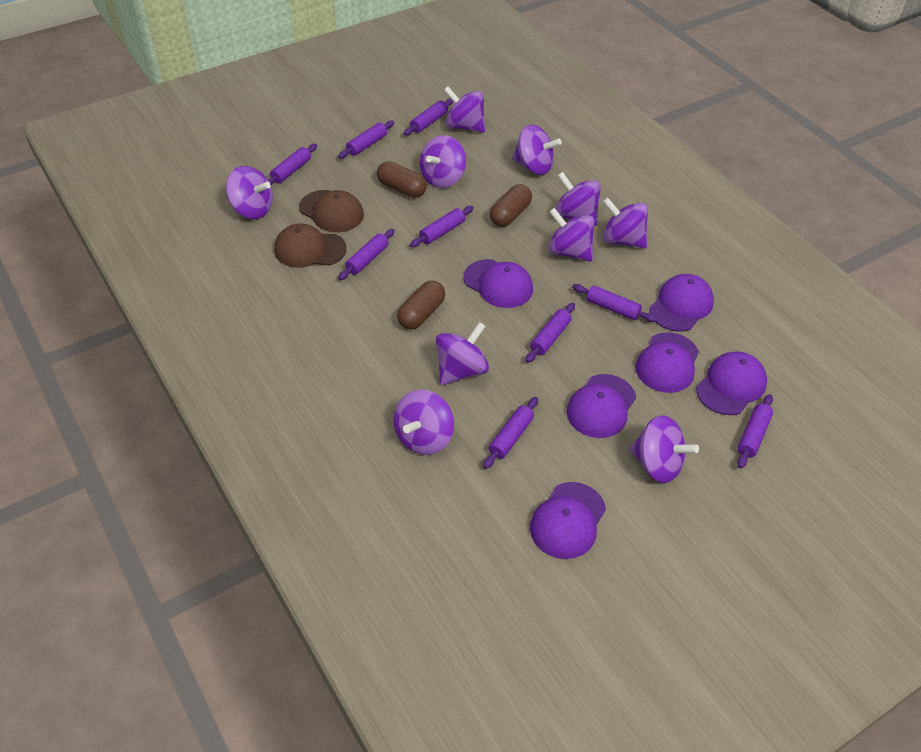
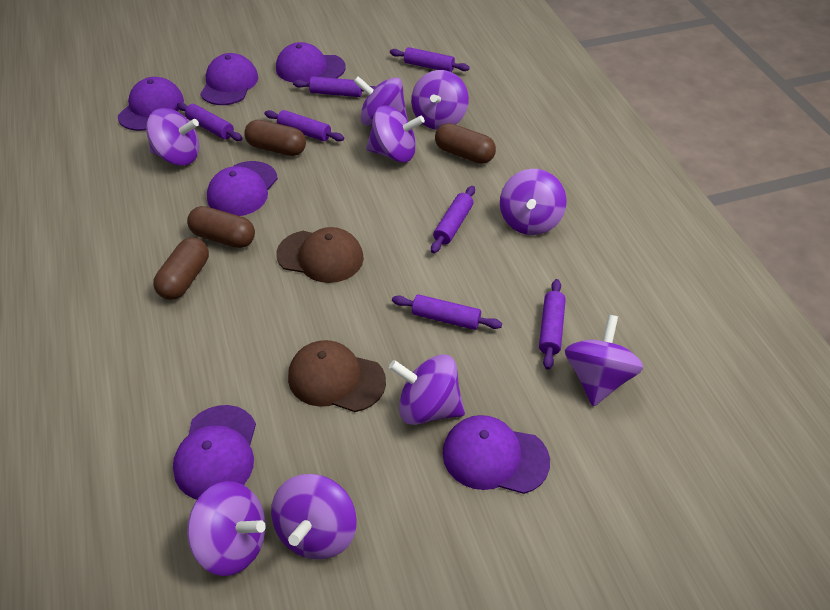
brown capsule: [377,161,427,198] [397,281,445,330] [490,184,532,227] = 3 -> [153,237,209,300] [187,206,255,248] [244,120,306,156] [435,123,496,164] = 4
purple rolling pin: [267,144,317,185] [338,120,394,159] [338,229,395,280] [404,98,453,136] [410,206,474,247] [483,397,538,469] [526,303,575,363] [572,284,657,322] [737,394,773,468] = 9 -> [177,102,243,141] [265,110,344,141] [293,76,375,97] [390,47,470,72] [392,294,502,330] [431,186,475,253] [539,279,566,370] = 7
purple spinning top: [226,166,273,219] [394,390,454,455] [420,135,466,188] [436,322,489,385] [444,86,485,133] [512,125,562,175] [548,208,595,262] [556,172,601,226] [603,197,648,249] [629,415,699,483] = 10 -> [146,108,200,166] [187,481,266,576] [271,474,357,559] [353,76,408,126] [366,105,425,162] [389,354,465,425] [411,70,469,130] [500,169,567,235] [565,315,643,406] = 9

